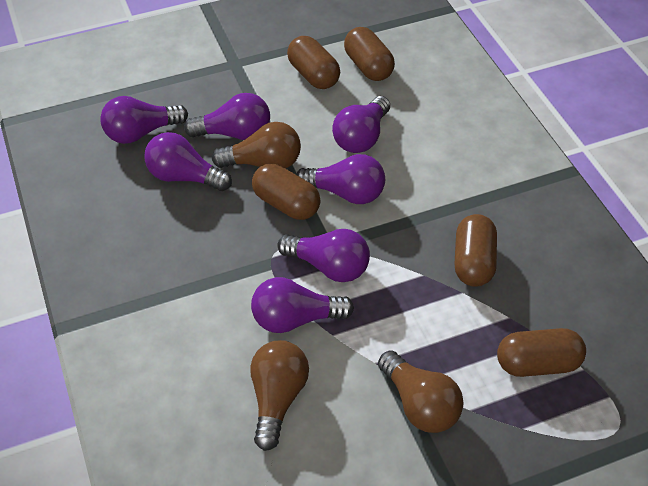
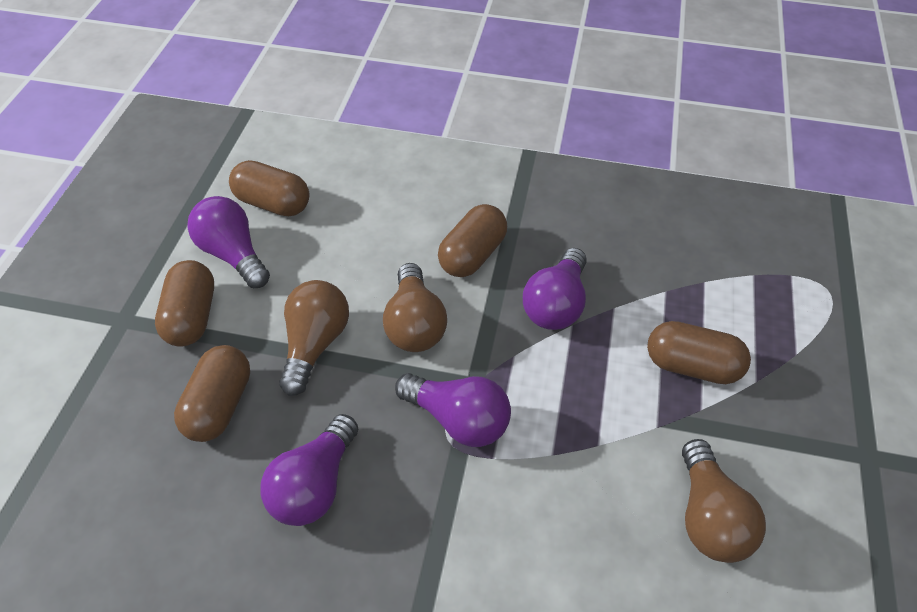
purple light bulb: [100,96,188,144] [144,132,232,191] [184,93,270,140] [251,277,354,333] [277,229,370,282] [296,154,385,204] [332,96,390,153] = 7 -> [187,196,270,288] [260,414,358,526] [395,373,511,447] [523,248,586,330] = 4

